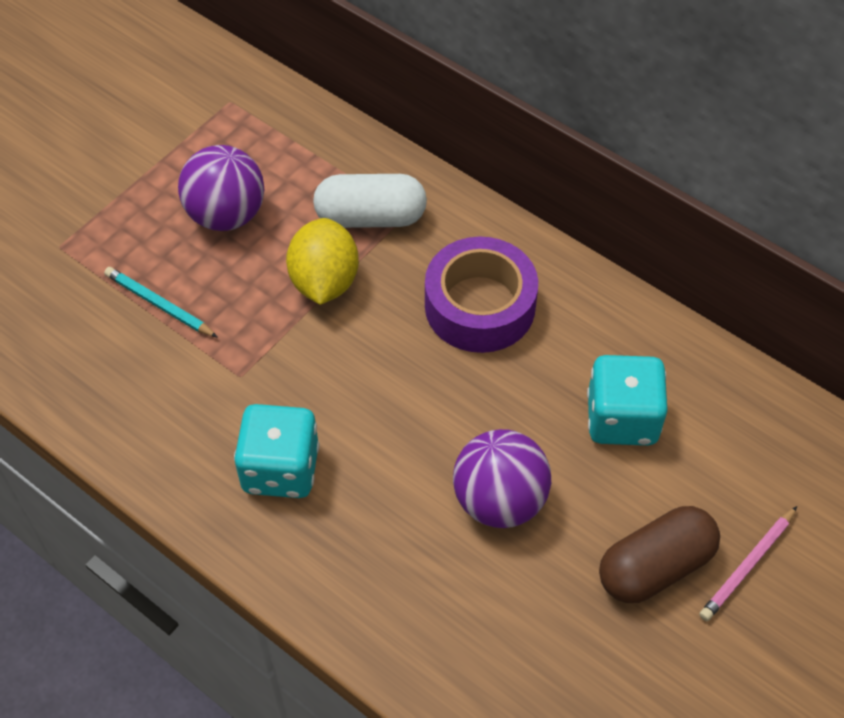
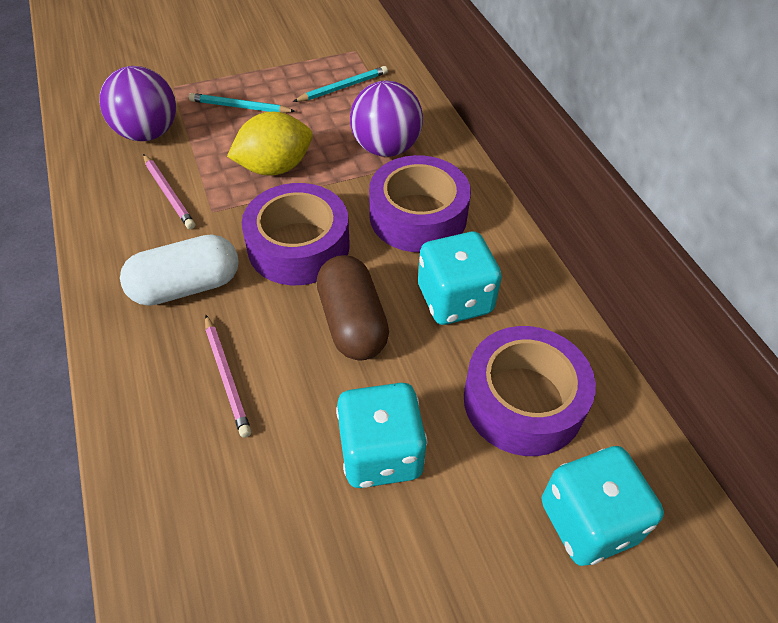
pink pencil: [699,506,797,621] = 1 -> [143,154,195,229] [205,314,251,438] = 2
purple tape: [425,237,538,353] = 1 -> [242,183,350,285] [369,155,471,252] [464,326,596,456] = 3
turquoise dice: [234,404,319,498] [587,355,668,446] = 2 -> [336,383,427,488] [418,232,502,325] [541,446,664,566] = 3
turquoise pencil: [104,267,218,338] = 1 -> [189,93,295,113] [293,66,388,102] = 2

